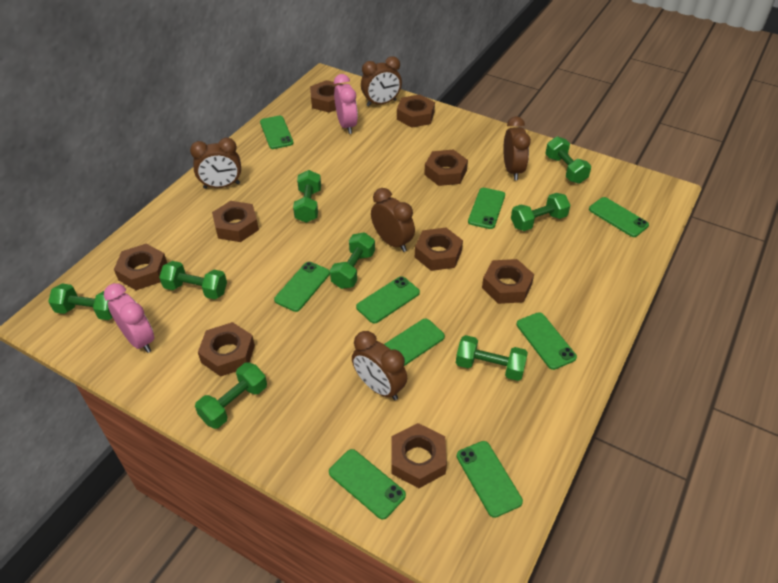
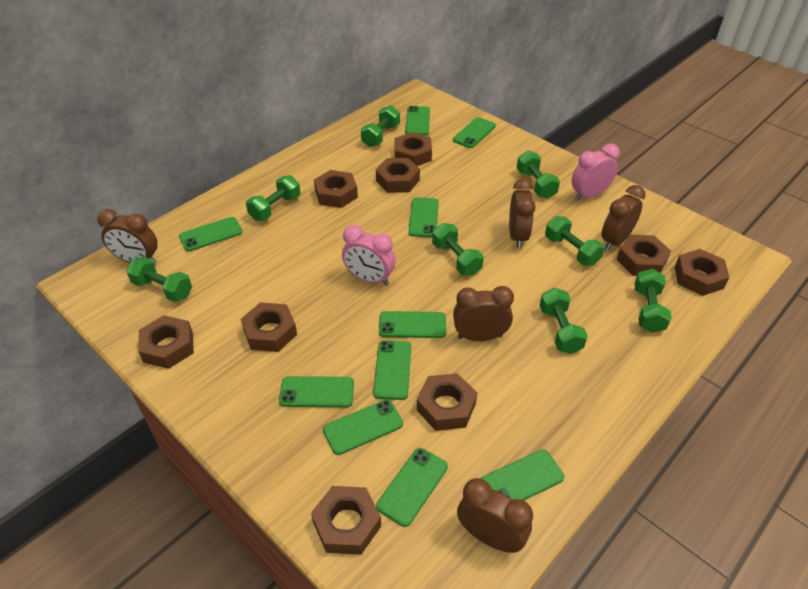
green phone: [260,116,294,149] [274,262,330,312] [329,449,406,519] [356,276,420,323] [384,319,445,366] [457,441,523,518] [468,188,505,229] [516,312,577,370] [589,197,649,237] = 9 -> [179,217,242,251] [279,376,354,407] [323,399,403,455] [373,340,411,400] [376,448,448,527] [379,311,446,338] [405,106,430,135] [408,197,439,237] [453,117,496,148] [481,449,564,500] = 10

